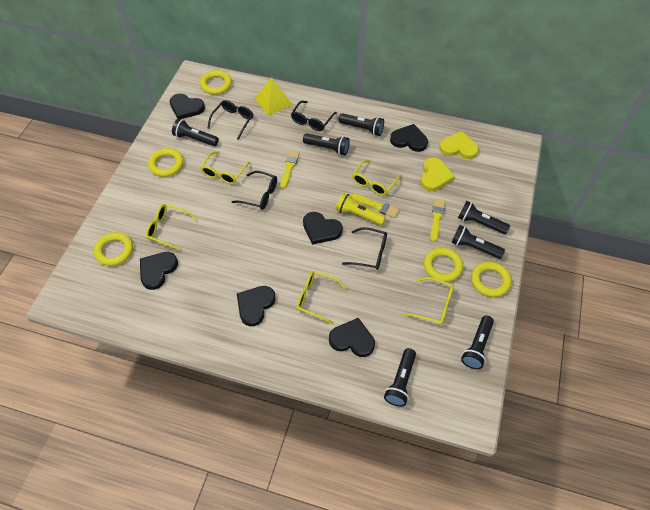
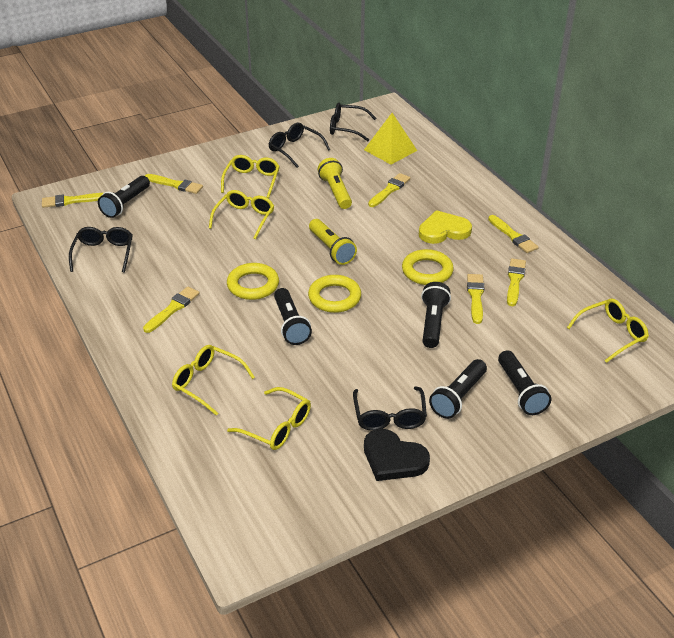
black flashlight: [172,119,219,146] [303,133,350,155] [338,113,384,136] [384,348,416,407] [452,225,505,259] [458,201,510,234] [461,316,494,369] = 7 -> [98,176,150,218] [274,288,312,345] [421,282,451,348] [429,359,487,419] [498,350,551,415] = 5
black heart: [140,252,178,290] [169,93,205,119] [237,286,276,326] [303,212,343,245] [329,318,375,357] [390,124,428,152] = 6 -> [364,429,430,481] = 1
yellow brush: [280,150,300,189] [351,193,399,218] [430,199,445,242] = 3 -> [42,193,103,208] [143,287,200,333] [145,174,203,194] [368,173,411,207] [467,274,485,324] [488,215,539,253] [507,258,526,306] = 7
yellow flashlight: [336,193,386,225] = 1 -> [309,219,357,265] [318,158,352,209] = 2
yellow heart: [421,157,455,191] [439,131,479,159] = 2 -> [419,210,472,244] = 1
yellow ring: [94,232,133,266] [148,148,184,177] [200,70,232,95] [424,247,463,282] [471,261,511,297] = 5 -> [227,263,279,300] [308,275,361,313] [402,249,454,285] = 3

